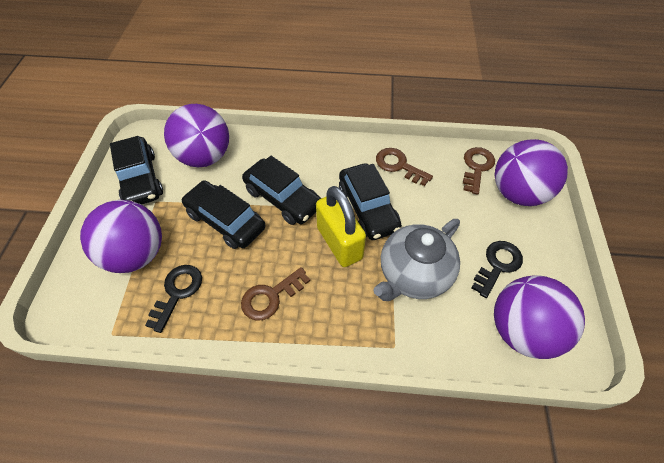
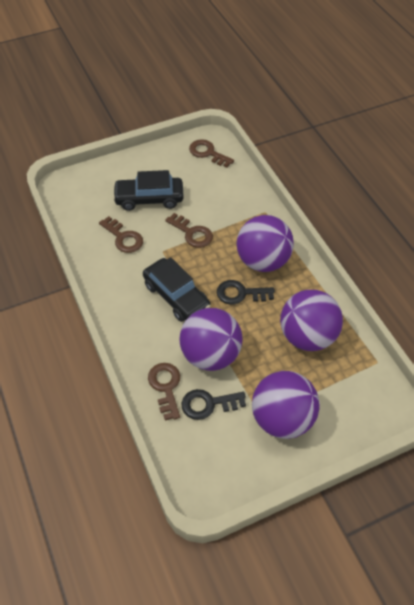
black car: [110,136,163,205] [181,180,266,249] [242,156,321,225] [339,163,402,240] = 4 -> [113,170,184,211] [143,257,211,322] = 2
brown key: [241,267,310,320] [376,148,433,186] [463,147,495,195] = 3 -> [99,216,143,253] [148,363,180,421] [165,213,213,248] [189,139,234,168] = 4
grey teapot: [373,219,460,301] = 1 -> none = 0
yellow padlock: [316,186,366,267] = 1 -> none = 0

